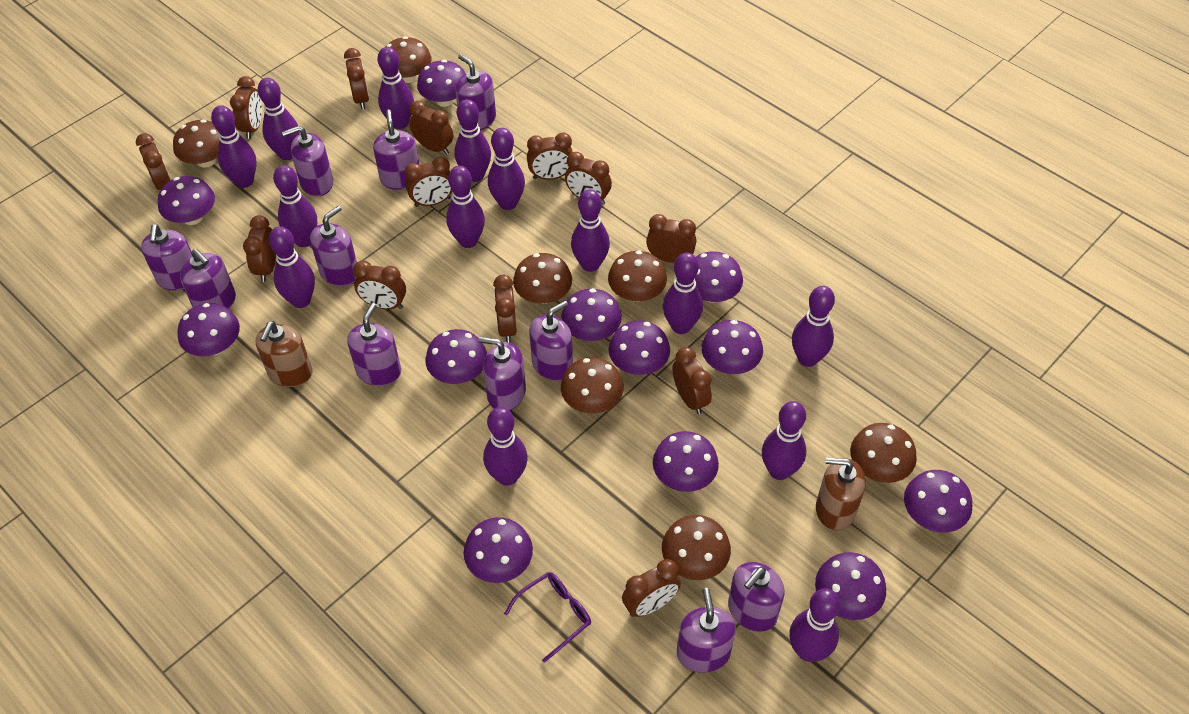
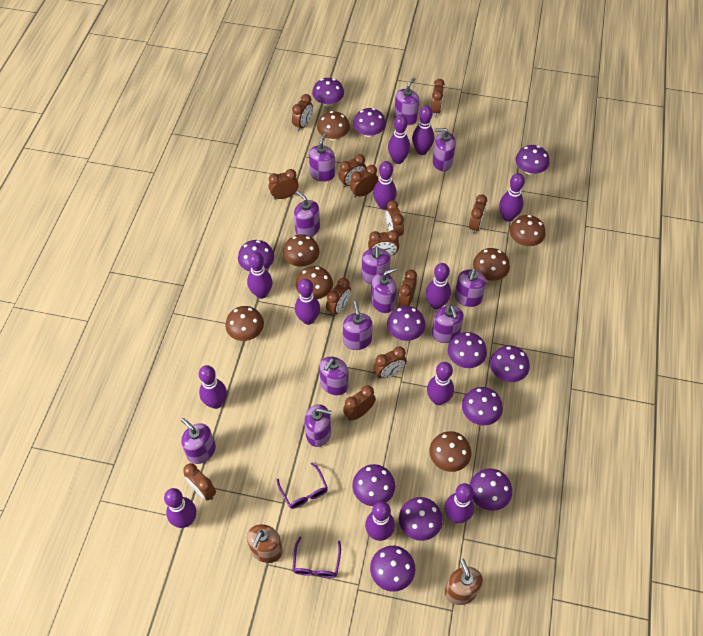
purple bowling pin: [211,105,257,188] [258,78,300,160] [269,226,315,308] [273,165,317,247] [377,47,414,129] [446,166,485,248] [455,99,491,182] [483,407,528,486] [488,128,525,210] [571,189,610,272] [663,253,703,334] [762,401,806,480] [789,588,841,662] [792,286,835,367] = 14 -> [164,488,196,528] [199,365,227,409] [247,252,272,299] [295,279,320,325] [365,501,395,541] [373,161,397,210] [388,115,410,164] [412,105,434,155] [426,263,451,309] [427,362,454,405] [445,483,474,523] [499,173,525,222] = 12
purple glasses: [504,572,591,663] = 1 -> [277,462,328,509] [293,537,341,578] = 2
purple soap dispenser: [141,224,193,290] [180,249,236,309] [282,126,333,197] [310,206,357,286] [347,303,401,386] [373,110,419,190] [455,54,496,130] [478,337,526,411] [529,301,573,381] [677,588,736,673] [728,562,784,632] = 11 -> [181,418,216,464] [294,191,320,237] [304,404,332,447] [309,133,335,182] [319,357,349,395] [343,301,373,350] [362,246,390,284] [371,267,397,313] [394,78,419,125] [432,305,464,343] [433,128,456,171] [454,268,486,307] = 12

